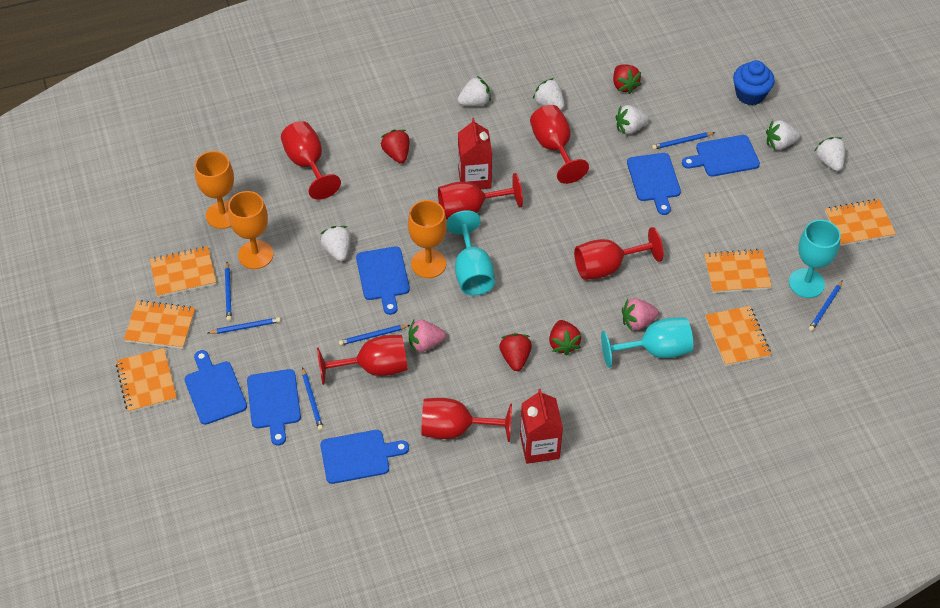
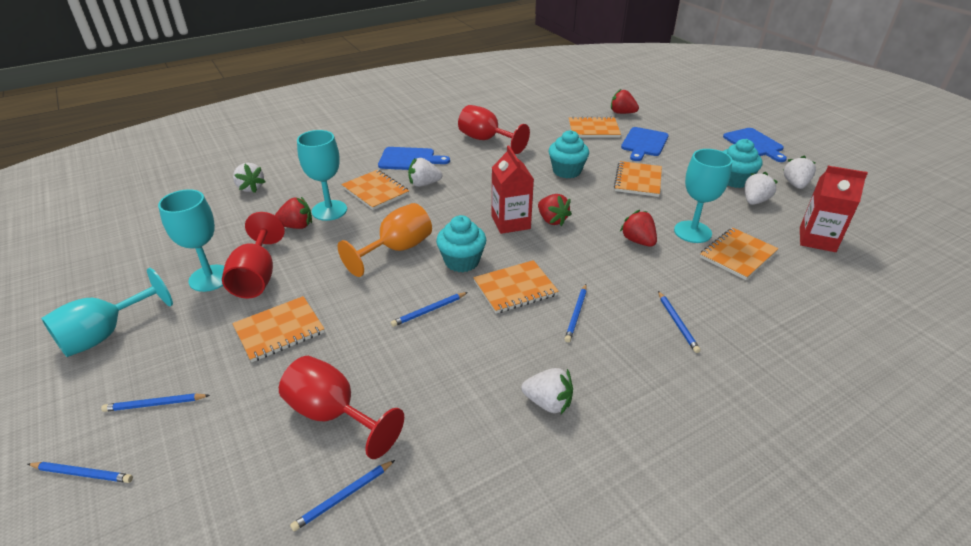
blue cupcake: [733,60,775,105] = 1 -> none = 0
blue cutting board: [185,350,247,425] [247,369,301,446] [320,430,409,484] [356,247,410,315] [627,153,681,215] [682,135,760,177] = 6 -> [378,147,450,170] [621,127,669,161] [723,128,787,162] = 3
orange goblet: [195,151,234,229] [228,191,273,269] [408,200,447,278] = 3 -> [338,203,432,277] = 1
pink strawberry: [409,320,446,353] [622,298,659,331] = 2 -> none = 0
red goblet: [281,121,341,200] [317,335,408,385] [421,398,512,442] [438,173,523,220] [530,105,589,184] [574,227,663,280] = 6 -> [222,212,285,298] [279,356,404,459] [458,105,530,154] = 3
turquoise cupcake: none = 0 -> [436,215,486,272] [549,130,589,178] [722,139,762,188] = 3
turquoise goblet: [447,210,495,296] [601,317,693,368] [789,220,841,298] = 3 -> [41,268,173,357] [158,189,224,292] [297,130,347,221] [674,149,733,243] = 4
white strawberry: [320,226,351,261] [457,76,491,106] [533,78,565,110] [615,105,649,134] [766,120,800,150] [814,137,845,171] = 6 -> [233,163,266,193] [408,158,442,187] [521,368,573,414] [744,172,778,205] [783,155,816,189] = 5

